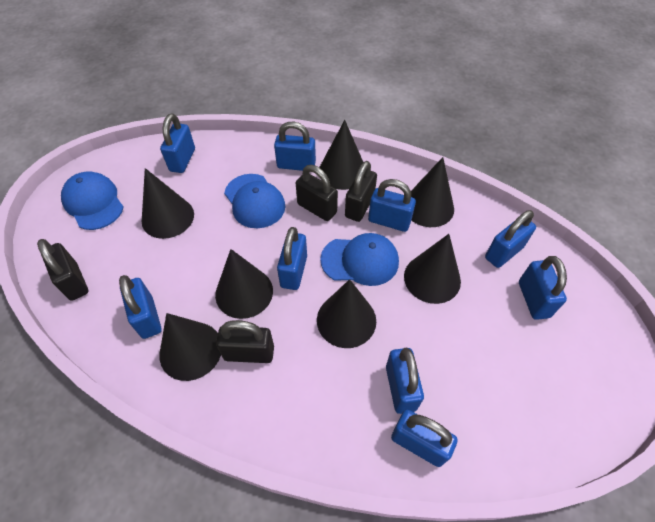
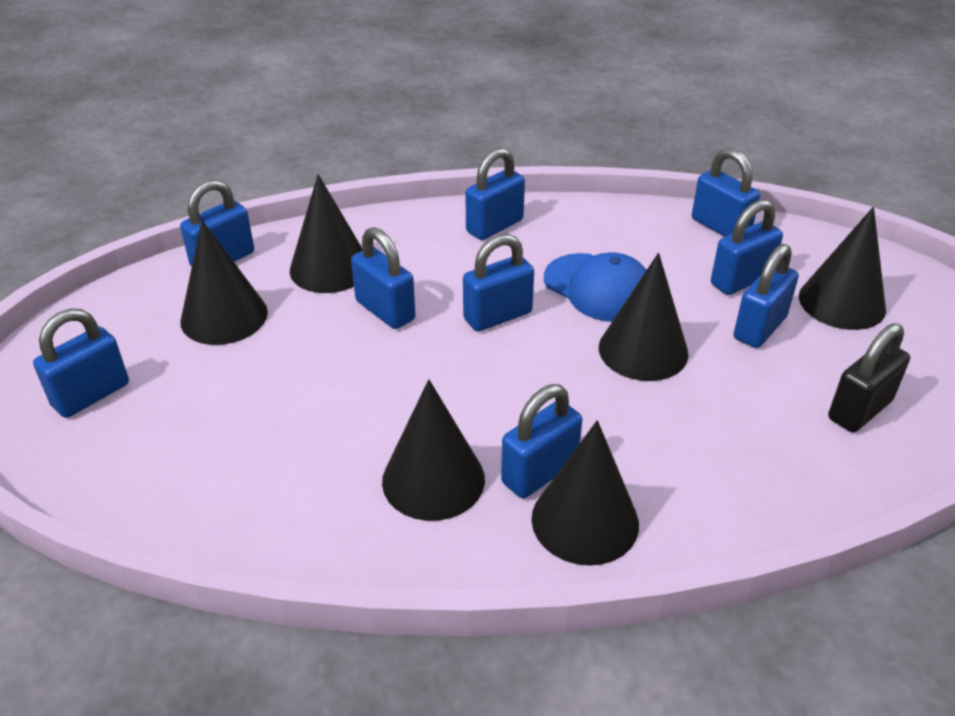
black cone: [142,168,194,239] [160,313,221,381] [215,249,273,319] [317,279,376,348] [319,120,363,190] [404,234,461,304] [411,157,454,227] = 7 -> [180,220,268,345] [290,174,363,293] [382,379,485,521] [532,420,639,566] [599,253,689,381] [799,207,886,330] = 6
black padlock: [37,239,89,301] [216,320,274,363] [296,165,338,221] [345,161,377,222] = 4 -> [828,323,910,432] = 1
blue cap: [61,172,124,230] [224,174,285,228] [320,233,399,286] = 3 -> [544,252,647,322] = 1

